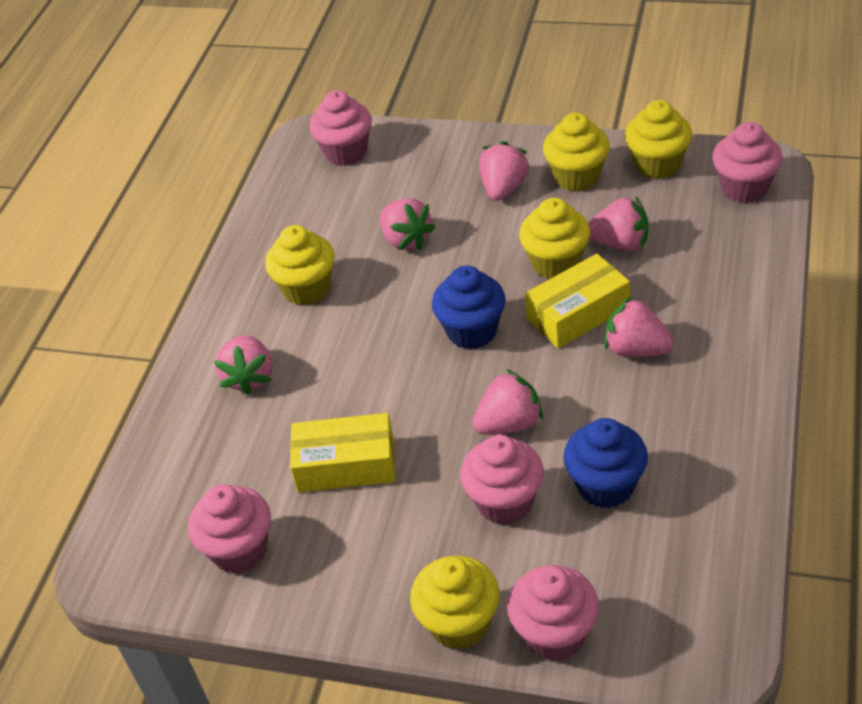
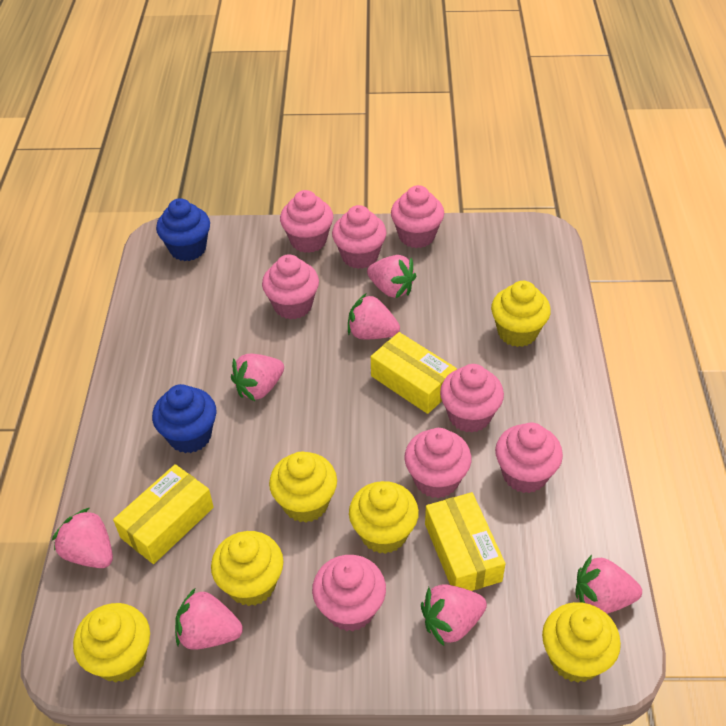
pink cupcake: [188,484,271,574] [309,90,372,166] [460,435,544,525] [507,565,599,661] [712,122,783,203] = 5 -> [262,254,319,319] [280,190,333,253] [312,555,386,631] [332,205,386,269] [391,185,444,248] [404,428,471,498] [440,364,504,433] [495,423,563,493] = 8
pink strawberry: [214,335,272,396] [380,198,436,250] [473,369,543,435] [479,141,530,201] [588,196,649,251] [604,297,674,357] = 6 -> [52,508,113,568] [175,588,243,650] [231,354,284,401] [348,293,400,339] [367,255,416,299] [421,584,487,646] [575,555,642,614] = 7
yellow box: [290,413,395,492] [525,254,630,348] = 2 -> [113,464,214,564] [371,332,457,414] [425,492,505,591] = 3
yellow cupcake: [265,225,335,306] [410,556,500,650] [519,198,590,279] [543,113,610,191] [625,100,692,179] = 5 -> [73,603,150,683] [211,531,284,606] [269,452,337,523] [349,481,419,554] [491,281,551,347] [542,602,621,683] = 6

